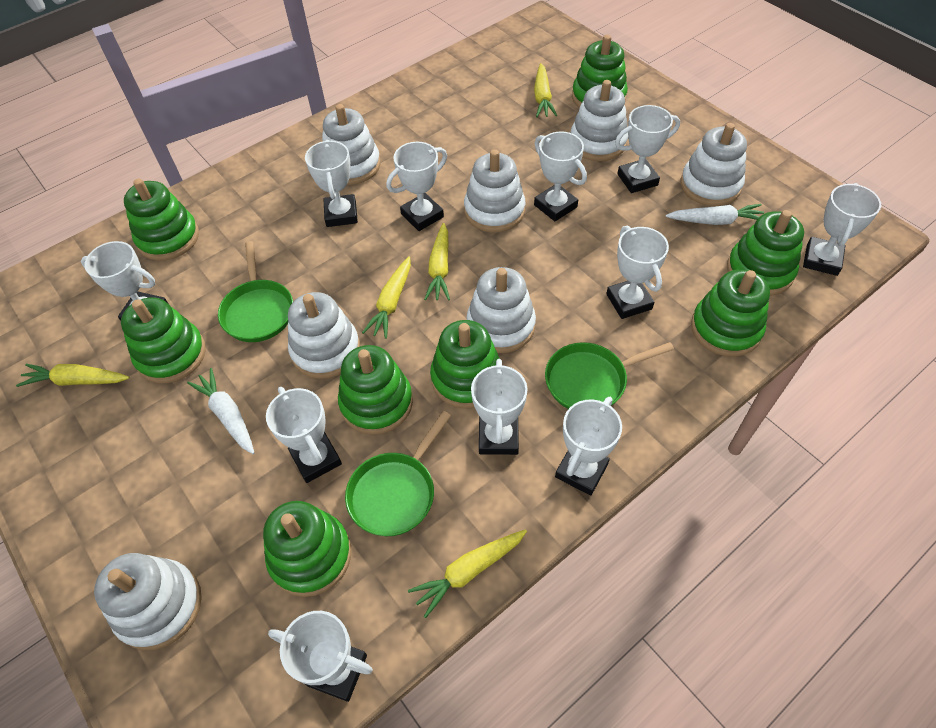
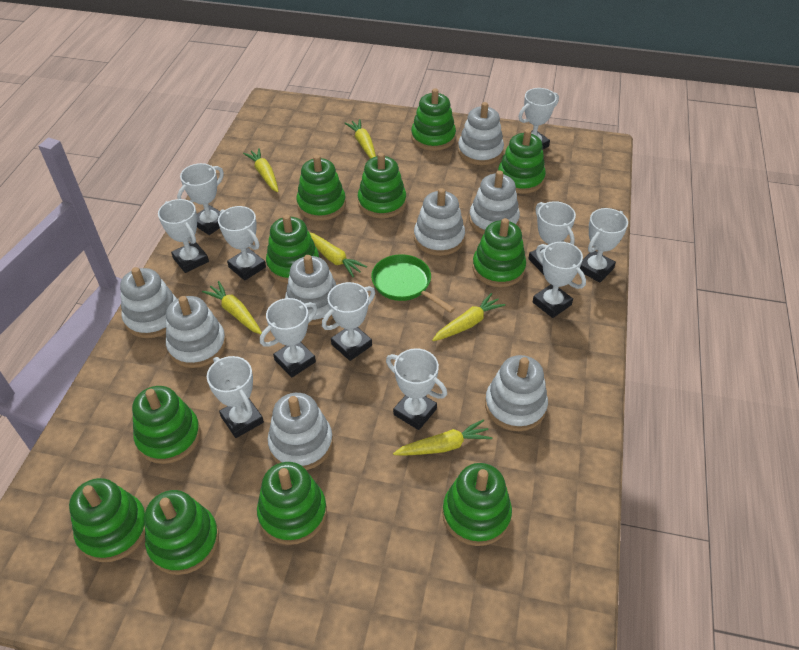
green pan: [218,241,293,342] [345,411,451,536] [545,342,674,409] = 3 -> [371,254,455,313] = 1
green stacking toy: [121,297,206,383] [124,179,199,261] [263,501,351,597] [338,345,413,435] [430,320,500,409] [572,35,628,108] [691,269,770,357] [727,210,804,296] = 8 -> [69,478,145,562] [132,386,201,464] [145,490,219,575] [257,462,327,545] [266,215,319,283] [296,155,346,221] [358,153,406,218] [411,88,456,151] [442,463,512,546] [472,218,526,287] [498,129,546,194] = 11
white carrot: [187,368,254,454] [666,204,764,225] = 2 -> none = 0
white stacking toy: [94,553,202,650] [288,292,360,379] [322,104,381,185] [464,149,525,233] [466,267,536,353] [571,80,628,161] [681,123,747,206] = 7 -> [120,267,177,338] [166,296,226,368] [268,393,333,470] [285,255,336,325] [414,188,465,256] [458,102,504,165] [469,170,520,235] [485,355,548,431] = 8
yellow carrot: [16,364,129,387] [362,256,411,339] [408,529,527,618] [424,223,450,301] [534,63,557,117] = 5 -> [202,281,262,334] [243,148,279,192] [309,232,367,277] [345,119,376,159] [393,419,492,456] [432,293,505,341] = 6

